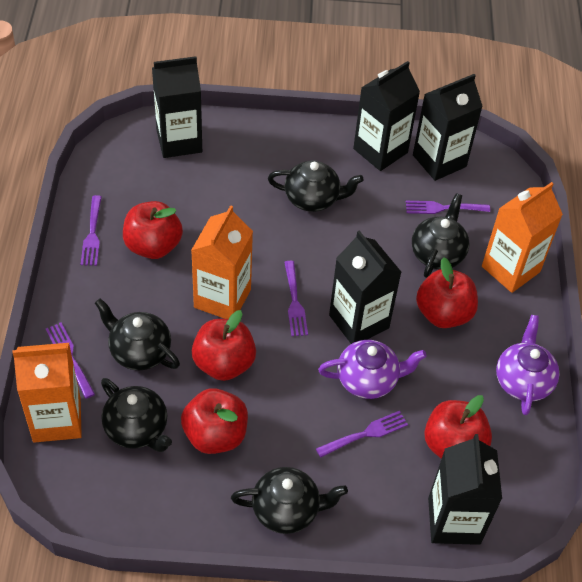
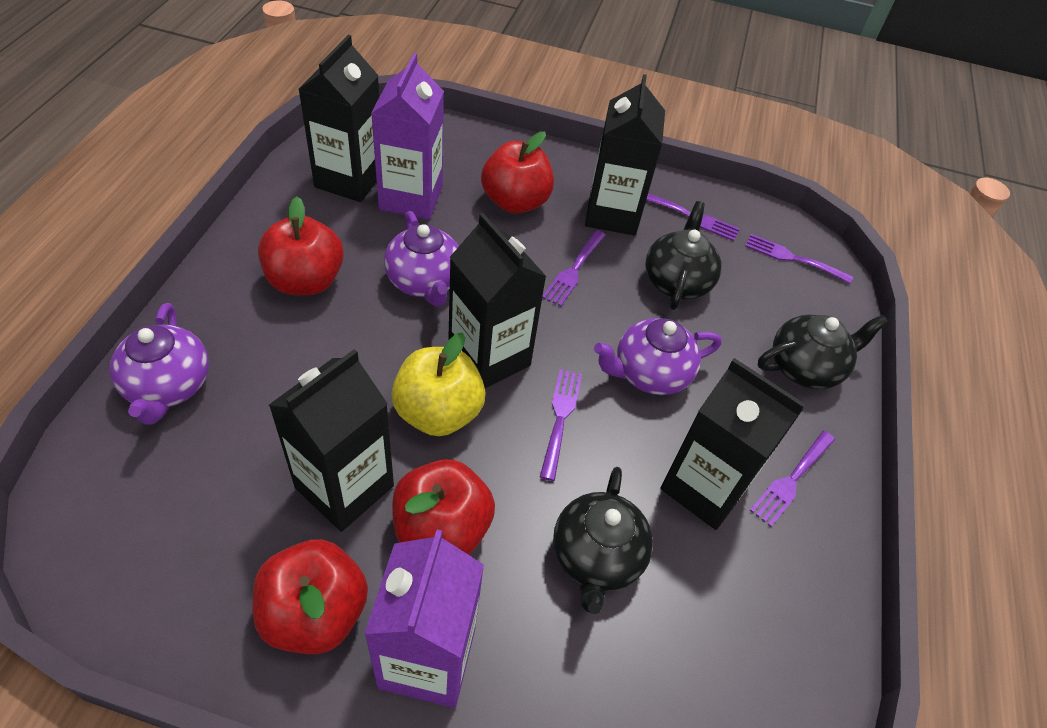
black teapot: [95,299,180,370] [101,378,172,452] [231,467,348,534] [268,161,364,212] [412,193,469,278] = 5 -> [553,467,653,614] [645,201,722,310] [758,314,888,389] = 3
orange carton: [12,343,82,443] [191,205,253,319] [482,182,563,293] = 3 -> none = 0
purple carton: none = 0 -> [364,530,484,708] [371,53,444,220] = 2
purple teapot: [318,340,427,399] [496,315,560,415] = 2 -> [110,303,209,425] [384,211,459,307] [594,318,722,395] = 3
red apple: [123,201,183,259] [181,388,248,454] [192,310,256,381] [416,257,478,328] [424,395,492,459] = 5 -> [252,539,368,654] [258,197,344,296] [392,459,495,555] [481,131,554,214] = 4
yellow apple: none = 0 -> [391,333,485,436] = 1

